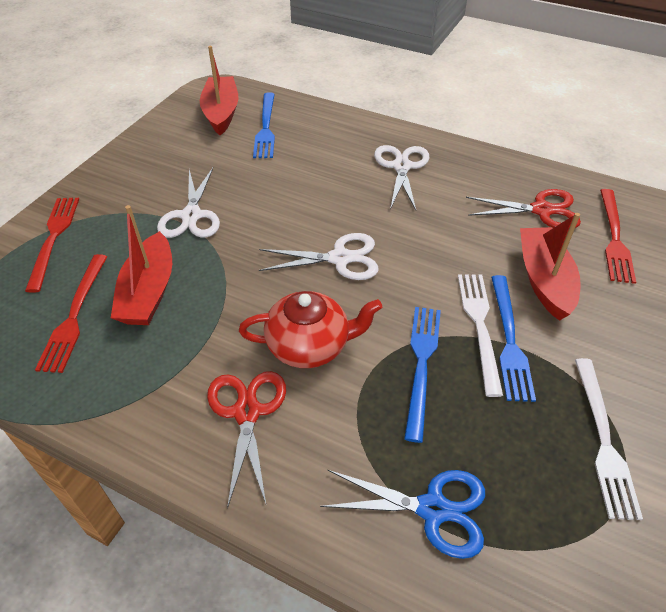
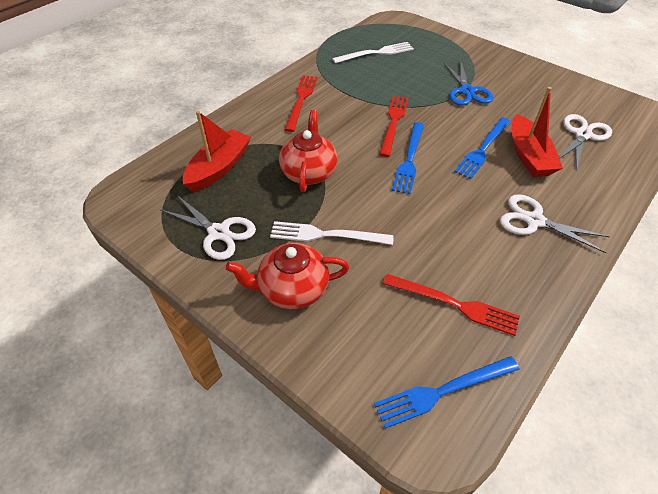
red boat: [111,205,172,325] [200,46,238,135] [520,213,581,321] = 3 -> [183,111,251,192] [512,87,563,177] = 2
red scissors: [207,371,286,509] [466,189,581,228] = 2 -> none = 0
red teapot: [239,291,382,368] = 1 -> [226,243,349,309] [279,110,337,192] = 2

